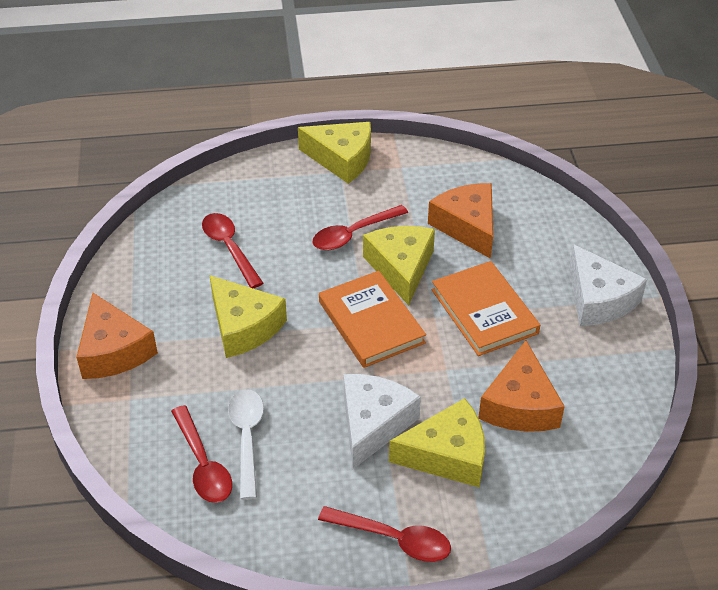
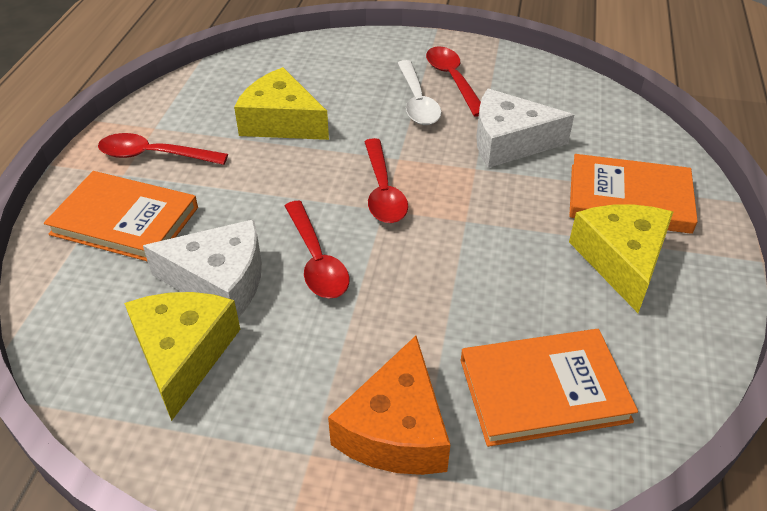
orange book: [319,271,426,368] [432,261,540,356] = 2 -> [44,171,198,262] [461,329,638,447] [569,154,698,234] = 3
orange cheese: [76,293,158,379] [428,183,493,259] [478,340,565,432] = 3 -> [328,336,450,475] = 1
yellow cheese: [210,275,287,358] [298,122,371,184] [363,226,435,305] [389,398,485,487] = 4 -> [124,292,241,421] [234,67,329,140] [569,204,673,313] = 3

